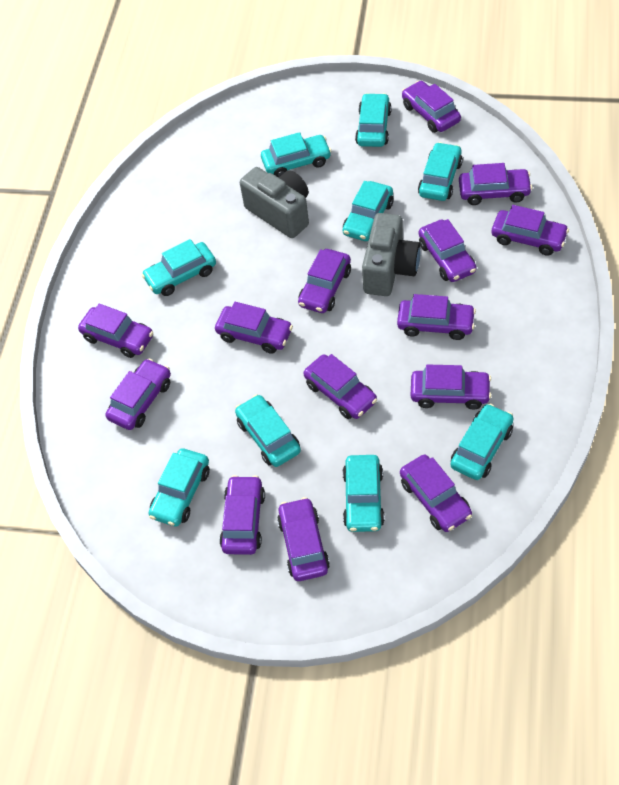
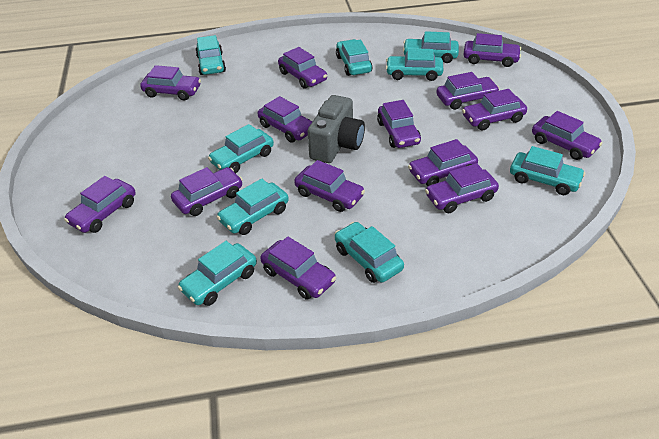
grey camera: [240,167,309,238] [362,213,421,296] = 2 -> [308,95,365,163] = 1

